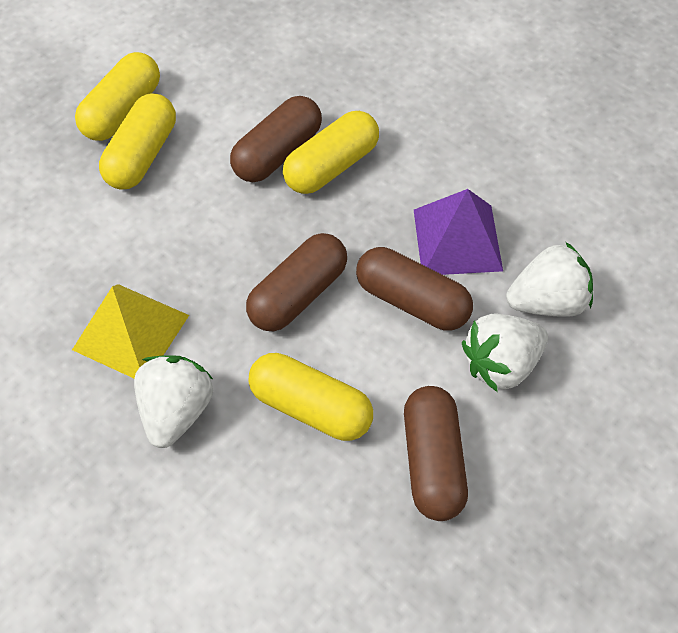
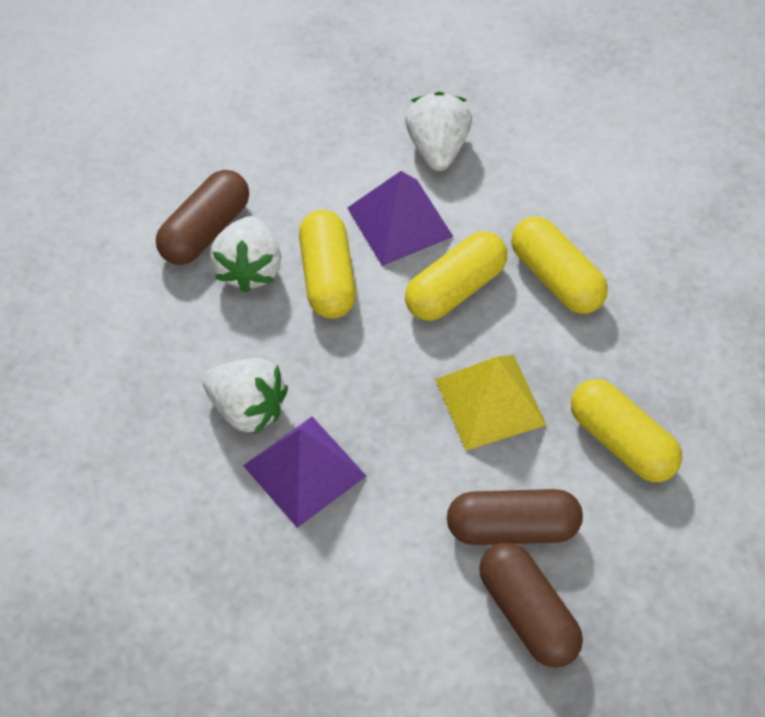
brown capsule: [230,96,322,182] [246,233,347,331] [356,247,473,331] [404,386,468,521] = 4 -> [156,170,249,265] [447,489,583,545] [479,542,583,668] = 3
purple pyramid: [414,189,503,275] = 1 -> [243,417,366,528] [347,171,453,266] = 2

